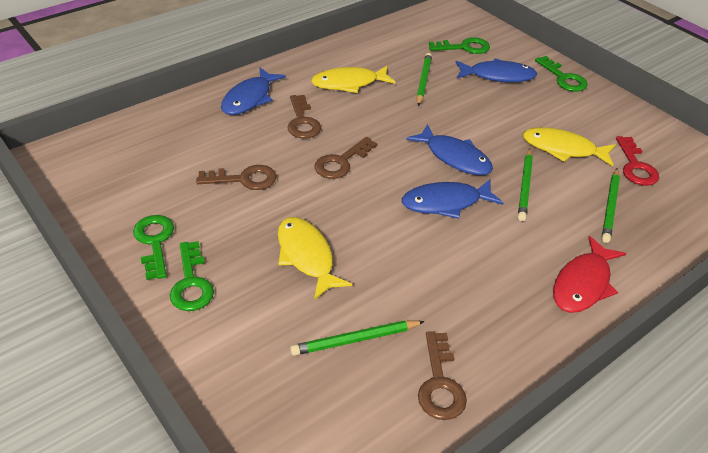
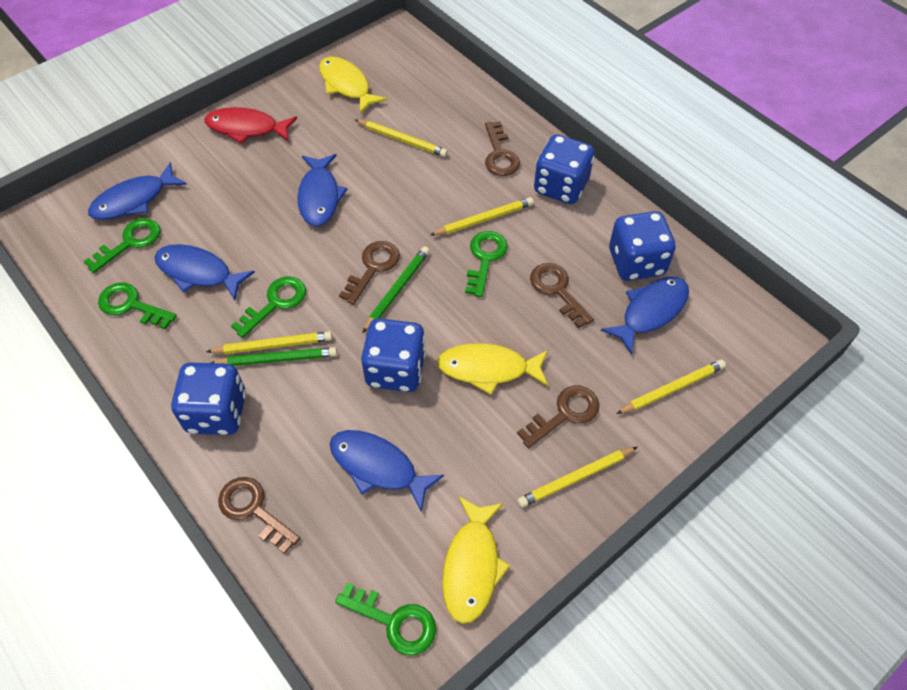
blue dice: none = 0 -> [171,362,246,435] [361,318,426,392] [534,134,595,204] [609,211,676,281] = 4
blue fish: [221,67,286,115] [402,179,503,219] [406,124,493,175] [455,58,537,82] = 4 -> [88,162,187,220] [154,244,255,300] [298,154,348,226] [330,430,444,511] [601,277,689,355] = 5
brown key: [196,165,277,190] [288,95,321,139] [315,137,377,179] [418,331,467,420] = 4 -> [218,477,301,554] [339,241,400,305] [485,121,520,176] [517,386,600,448] [530,263,594,328] = 5
green key: [133,215,174,280] [170,241,214,311] [429,37,490,54] [535,56,588,92] = 4 -> [84,218,161,273] [98,283,177,329] [231,276,306,338] [335,583,436,655] [465,231,508,297] = 5
green pencil: [290,320,425,356] [416,53,432,106] [518,148,533,221] [602,169,620,243] = 4 -> [211,347,337,366] [362,246,430,333] = 2
red key: [616,136,659,186] = 1 -> none = 0
yellow pencil: none = 0 -> [206,331,332,354] [355,120,448,157] [430,197,534,235] [517,447,637,508] [616,360,726,414] = 5

